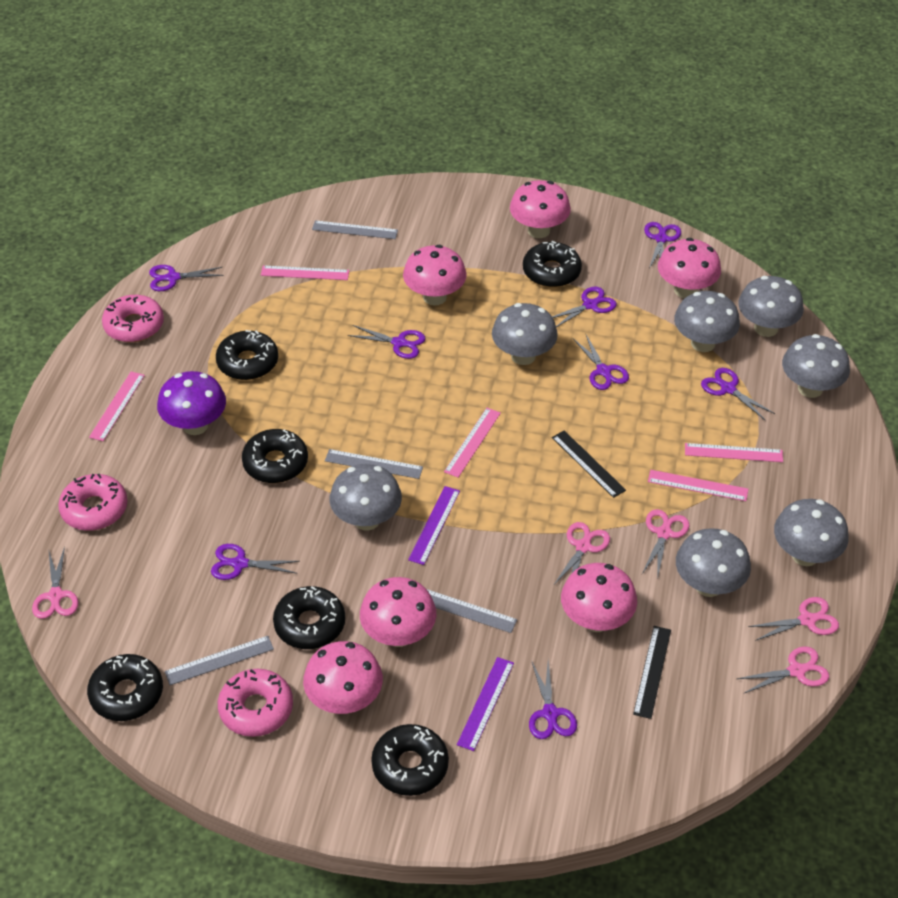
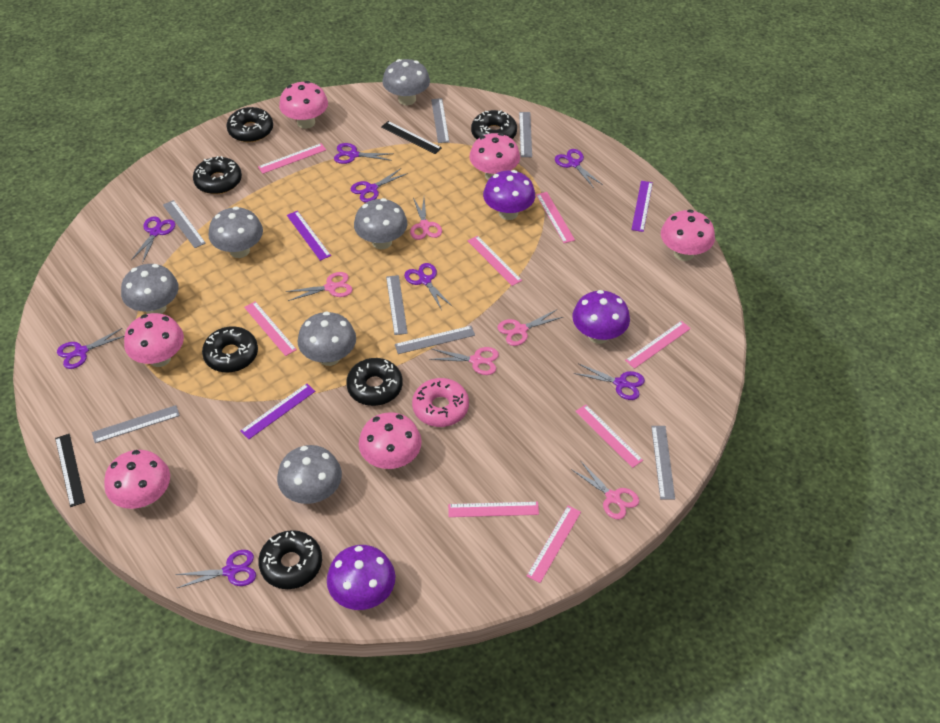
grey mushroom: [330,464,402,531] [492,303,558,365] [674,291,740,352] [676,528,751,597] [738,276,804,337] [774,499,849,566] [782,334,850,398] = 7 -> [121,264,179,314] [208,207,263,258] [277,445,342,504] [298,311,356,366] [354,198,407,249] [383,59,430,105] = 6
grey ruler: [165,636,274,685] [312,220,398,239] [325,449,423,479] [427,589,517,633] = 4 -> [92,405,180,443] [163,200,206,248] [386,275,408,335] [395,326,475,354] [431,98,449,143] [519,112,532,157] [651,426,675,499] = 7
pink donut: [58,474,128,531] [102,295,164,342] [218,669,293,737] = 3 -> [412,378,469,427] = 1
pink ruler: [89,372,145,441] [261,265,349,280] [444,408,501,478] [648,470,748,501] [685,443,783,462] = 5 -> [244,301,297,356] [258,143,326,174] [448,502,539,517] [468,236,522,286] [527,506,581,583] [536,192,575,243] [575,404,643,468] [625,321,691,369] = 8
purple mushroom: [157,371,226,435] = 1 -> [327,545,395,610] [483,170,535,220] [572,290,630,344] = 3
purple ruler: [408,486,460,565] [457,657,514,751] = 2 -> [240,383,315,439] [287,211,331,261] [631,181,653,232] = 3

